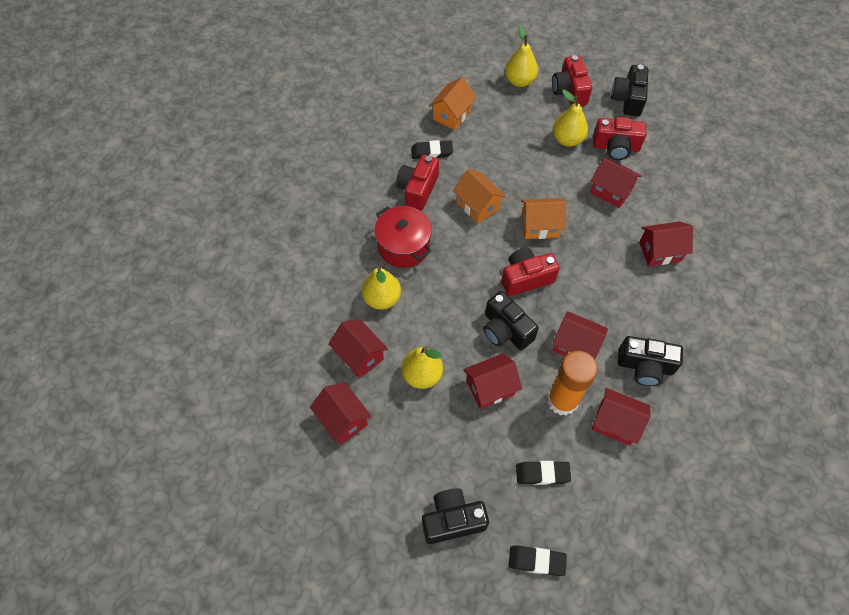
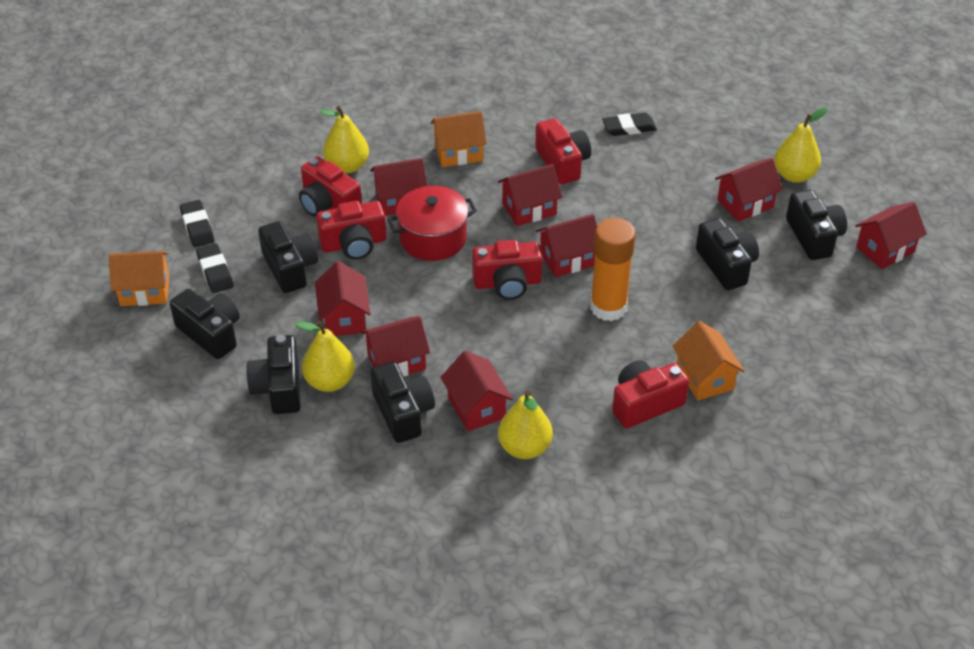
black camera: [422,488,489,544] [483,291,539,350] [611,65,648,116] [618,336,683,386] = 4 -> [170,289,240,359] [246,335,301,414] [258,221,318,293] [371,362,435,443] [696,218,759,290] [786,190,847,260] = 6
red camera: [396,155,439,210] [501,248,560,296] [552,55,592,106] [593,117,646,160] = 4 -> [299,157,362,217] [316,201,387,260] [472,240,543,300] [535,118,591,184] [612,360,689,428] = 5
red house: [310,382,372,444] [328,319,388,378] [463,353,522,409] [552,311,608,359] [590,157,642,208] [592,388,650,445] [639,221,693,266] = 7 -> [315,261,371,336] [361,316,430,377] [370,158,428,216] [441,351,513,432] [498,164,562,226] [536,214,597,277] [715,157,783,222] [855,202,927,269] = 8

